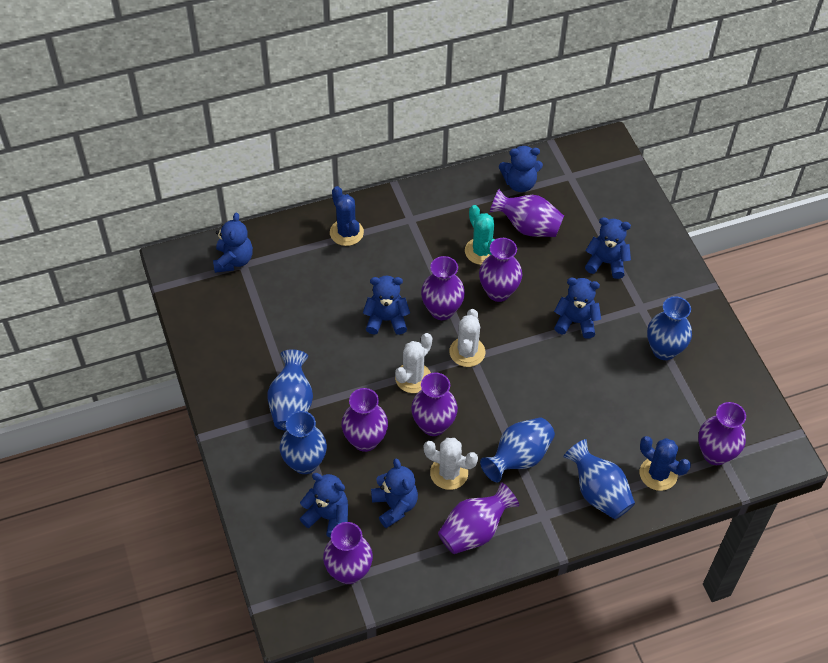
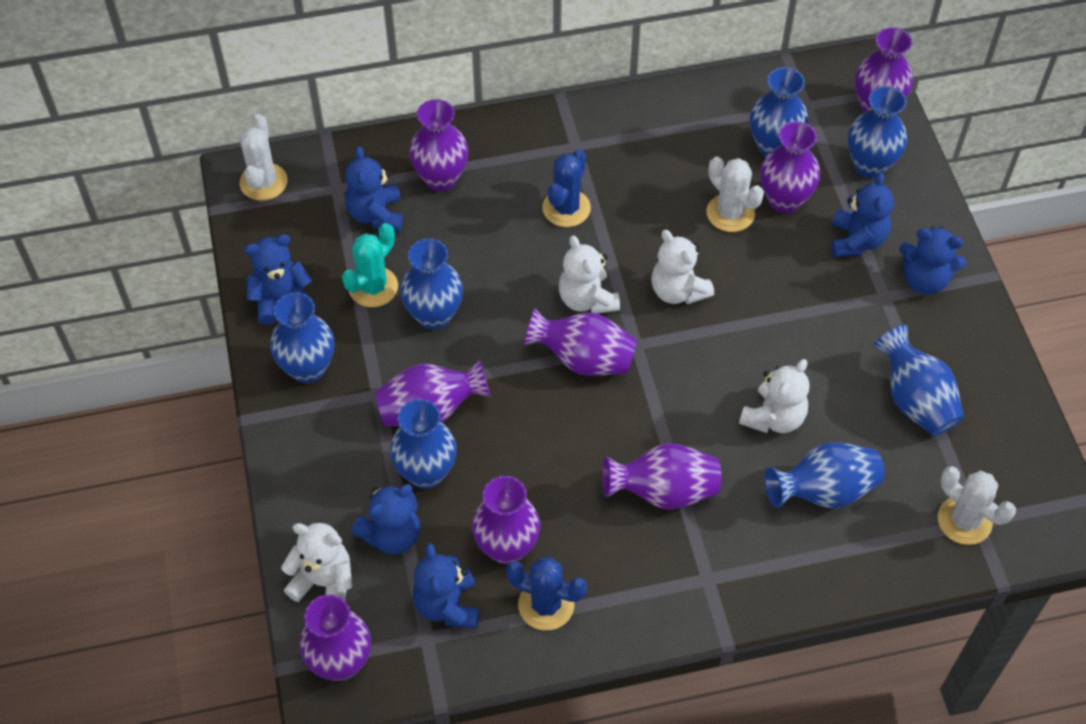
blue teddy bear: [213,213,253,273] [300,473,348,538] [363,275,410,335] [371,459,418,528] [499,145,543,192] [554,278,601,339] [585,217,631,279] = 7 -> [244,234,312,325] [345,146,403,231] [351,485,420,554] [413,543,479,628] [831,173,894,257] [899,227,966,295] = 6
blue vase: [267,349,313,431] [280,411,327,474] [480,417,555,482] [563,439,635,519] [647,296,692,360] = 5 -> [270,293,335,383] [390,399,457,489] [400,239,463,330] [750,67,808,157] [764,442,885,508] [848,86,907,178] [873,325,964,436] = 7
white teddy bear: none = 0 -> [281,523,352,602] [559,235,620,314] [651,230,714,304] [739,359,809,433] = 4

